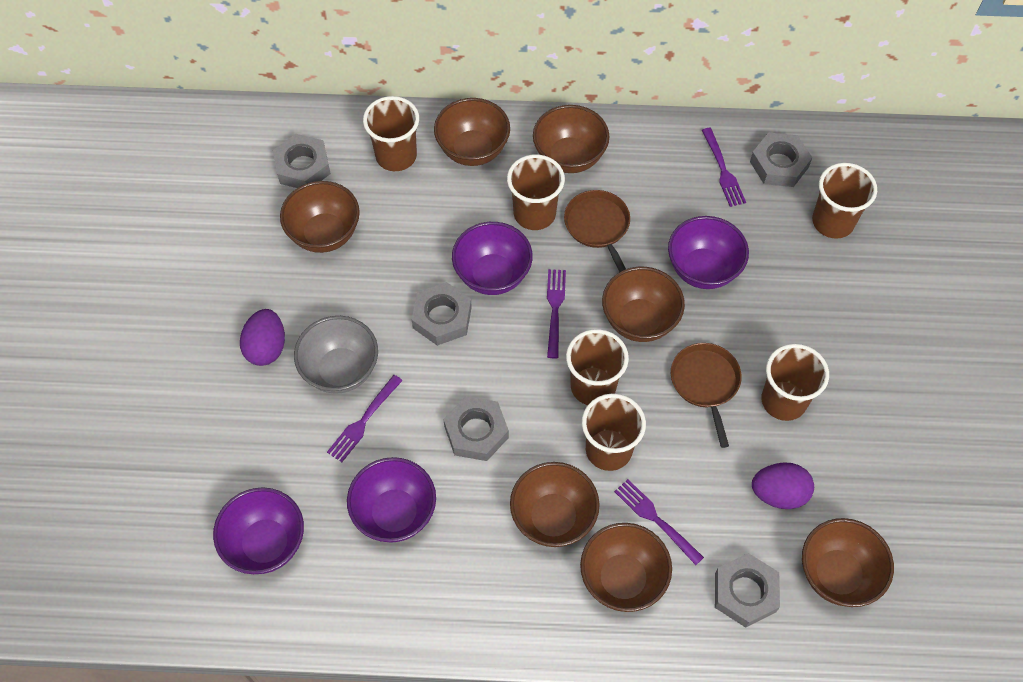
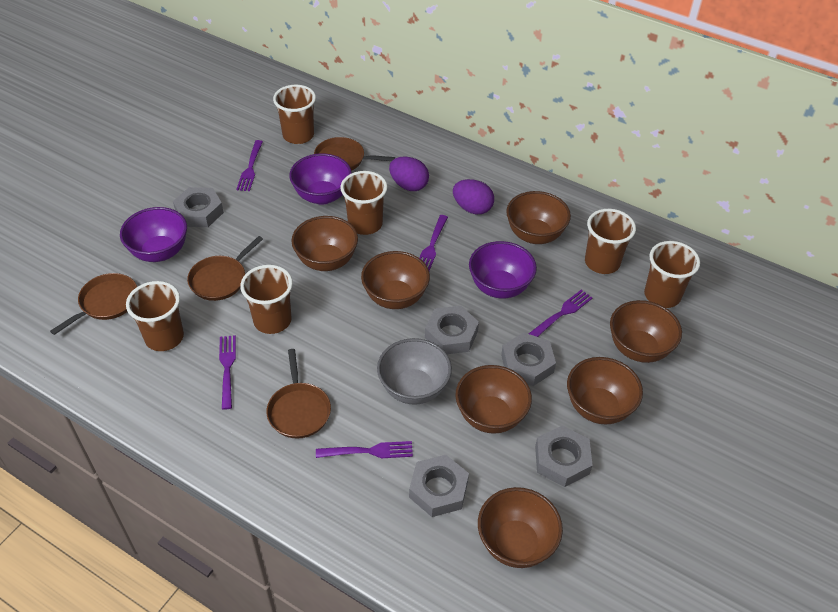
brown pan: [564,190,630,272] [671,343,742,448] = 2 -> [50,273,137,335] [187,236,263,301] [266,349,331,438] [314,137,395,171] = 4
purple bowl: [213,487,304,574] [347,457,436,543] [452,222,533,295] [668,216,749,289] = 4 -> [120,207,187,262] [289,153,352,205] [469,241,537,298] = 3
purple fork: [327,375,403,462] [547,269,566,358] [614,479,704,565] [702,128,746,207] = 4 -> [219,335,236,410] [236,140,263,191] [316,441,413,458] [419,215,448,271] [529,290,592,337] = 5

